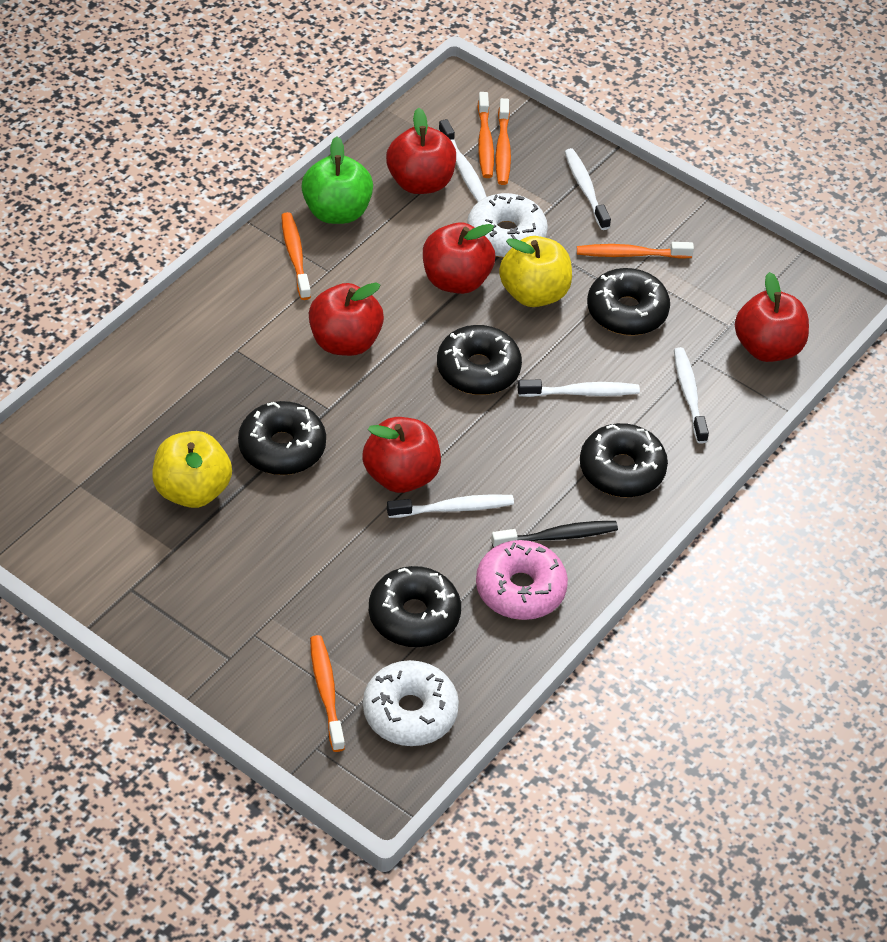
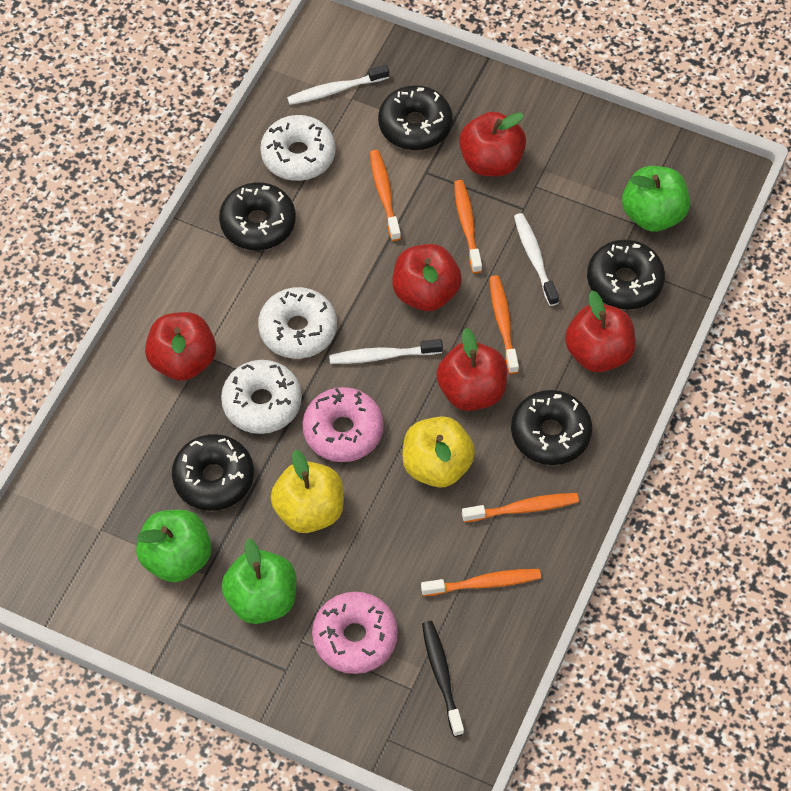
green apple: [301,136,373,224] = 1 -> [136,510,212,582] [221,538,296,624] [622,166,690,232] = 3
pink donut: [476,540,568,620] = 1 -> [302,387,384,462] [312,592,398,674] = 2
white donut: [363,660,459,746] [467,193,548,258] = 2 -> [221,360,302,434] [258,287,337,359] [260,115,336,181] = 3
white toothbrush: [387,494,514,518] [438,119,487,202] [518,380,640,397] [565,148,611,230] [674,347,709,444] = 5 -> [287,65,389,105] [329,339,443,364] [514,213,559,306] = 3

